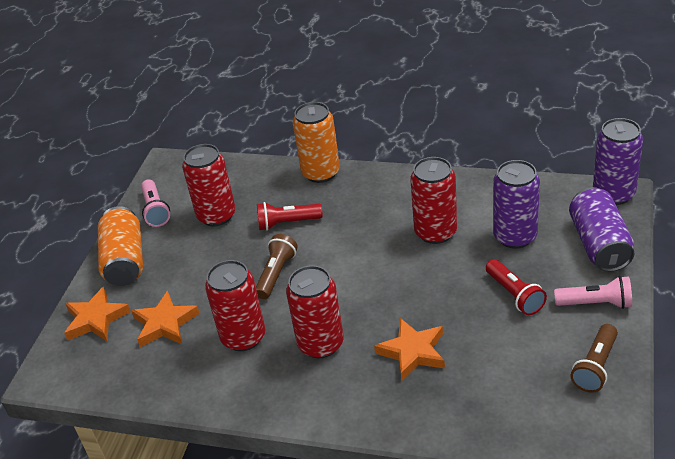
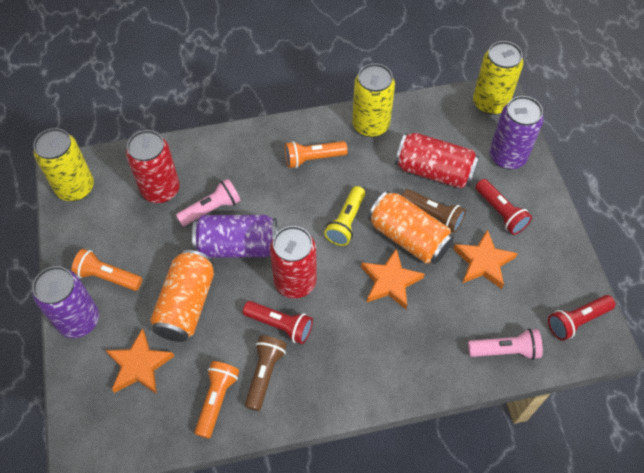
orange flashlight: none = 0 -> [71,249,142,291] [195,361,239,439] [285,141,348,168] = 3
red can: [182,144,236,227] [205,260,265,351] [286,265,344,358] [410,157,457,244] = 4 -> [126,130,180,203] [270,226,317,298] [395,133,479,189] = 3
red flashlight: [257,202,323,231] [486,259,547,315] = 2 -> [243,301,313,344] [475,179,532,235] [548,295,615,341] = 3
yellow can: none = 0 -> [33,128,94,201] [352,63,395,137] [473,41,524,115] = 3
yellow flashlight: none = 0 -> [324,186,365,246] = 1

